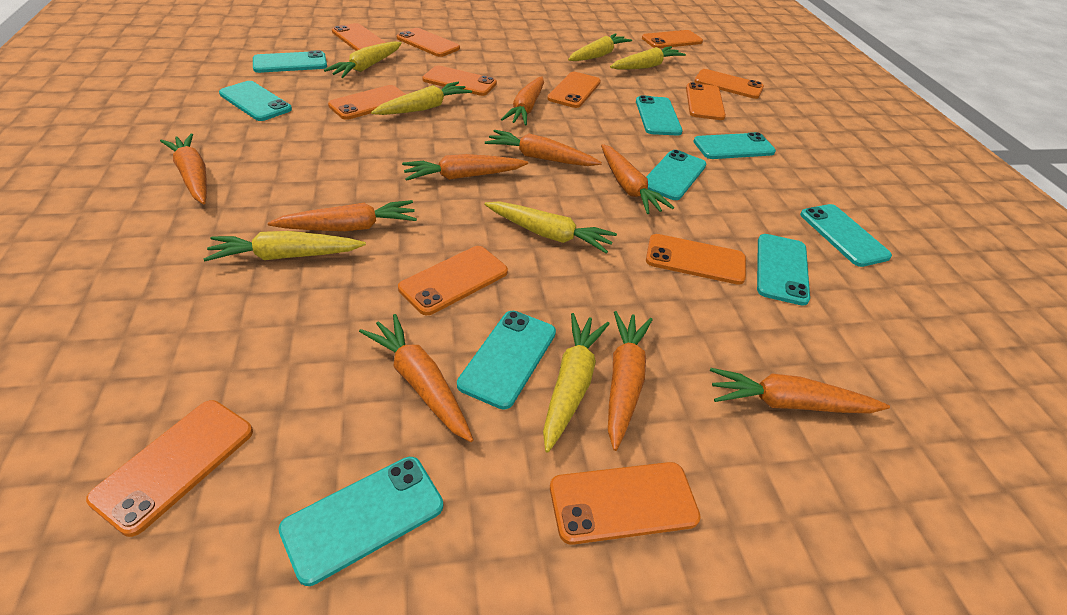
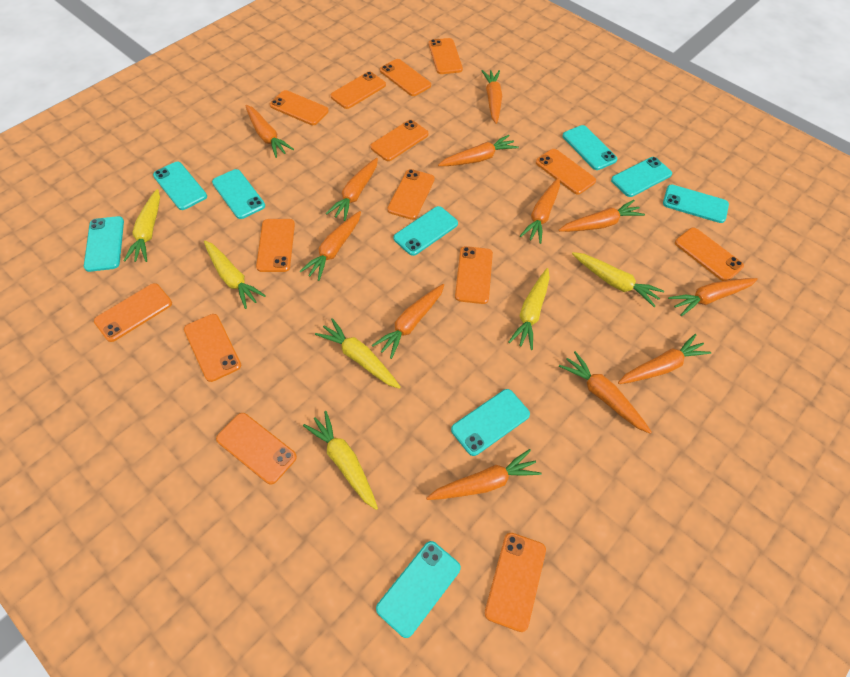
orange carrot: [160,134,207,204] [268,200,417,231] [359,314,474,442] [402,154,528,181] [485,130,602,166] [501,76,544,125] [601,144,674,214] [608,311,653,451] [710,368,890,414] = 9 -> [245,105,294,158] [300,211,361,281] [326,158,378,221] [372,284,444,359] [426,449,542,500] [438,135,519,166] [482,70,502,124] [520,178,560,244] [559,200,645,232] [559,351,651,433] [618,334,712,384] [668,278,758,316] = 12
orange phone: [86,400,253,537] [328,85,406,120] [332,23,386,51] [396,28,460,57] [398,246,508,315] [422,65,497,96] [547,72,601,108] [550,462,701,545] [642,30,703,48] [646,234,746,285] [686,82,726,120] [694,69,764,99] = 12 -> [94,283,172,342] [184,314,241,382] [216,413,297,485] [256,219,295,272] [270,90,329,125] [330,72,386,109] [370,120,428,161] [380,59,431,96] [387,169,435,220] [429,38,463,74] [455,246,493,304] [485,533,546,632] [536,149,596,195] [675,228,744,281] = 14
yellow carrot: [204,231,366,261] [324,41,402,78] [371,82,472,115] [484,201,617,254] [543,313,610,453] [568,33,632,61] [610,46,686,69] = 7 -> [123,189,160,262] [204,241,266,309] [303,411,378,510] [315,318,401,389] [509,268,550,350] [572,252,664,307] = 6

